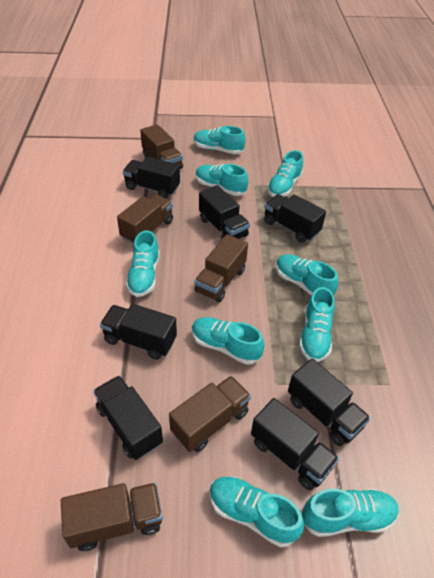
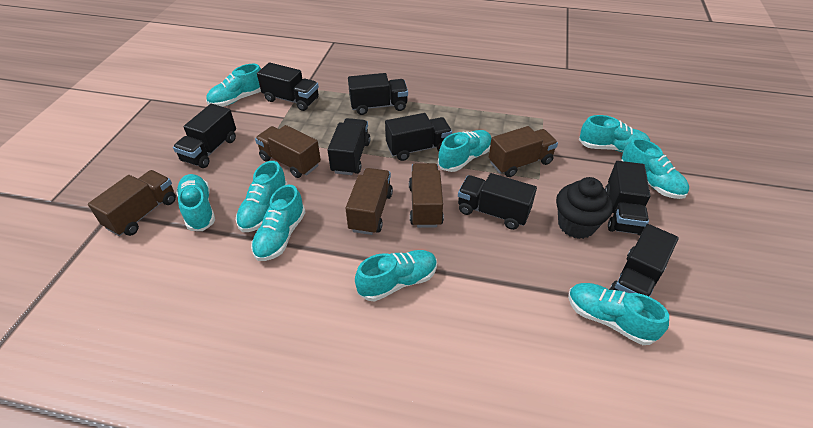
black cupcake: none = 0 -> [556,177,613,239] = 1
black truck: [93,375,163,460] [100,304,177,360] [123,157,180,198] [199,185,250,239] [251,398,339,491] [264,194,326,243] [288,359,370,446] = 7 -> [173,104,236,168] [257,62,319,111] [327,118,370,175] [348,73,408,115] [385,113,452,161] [458,173,537,230] [605,161,651,236] [609,224,679,297] = 8

